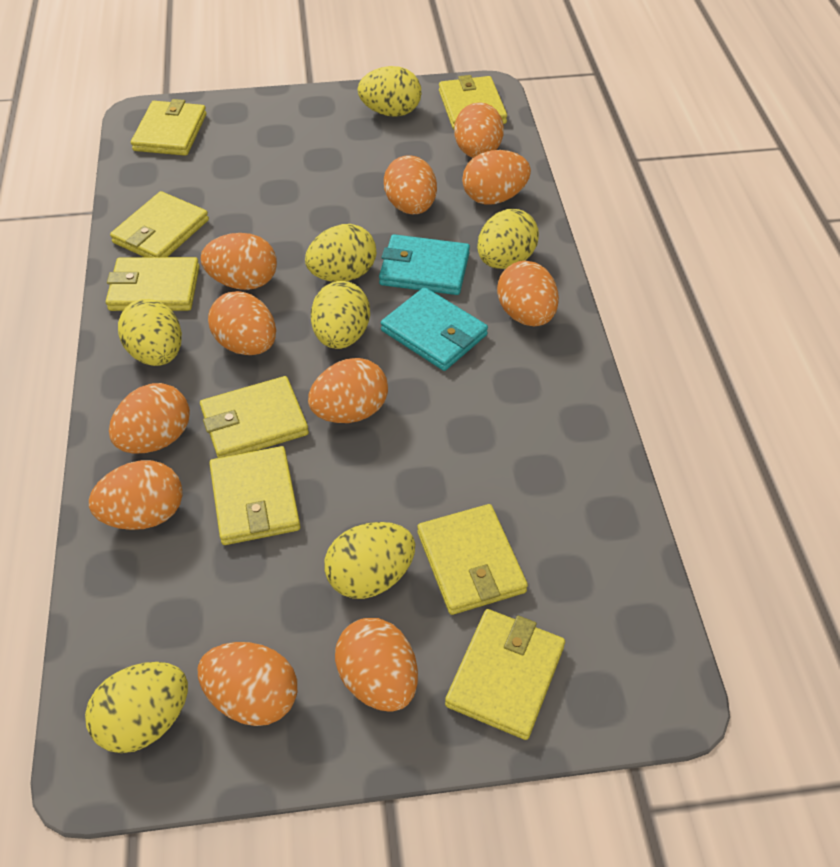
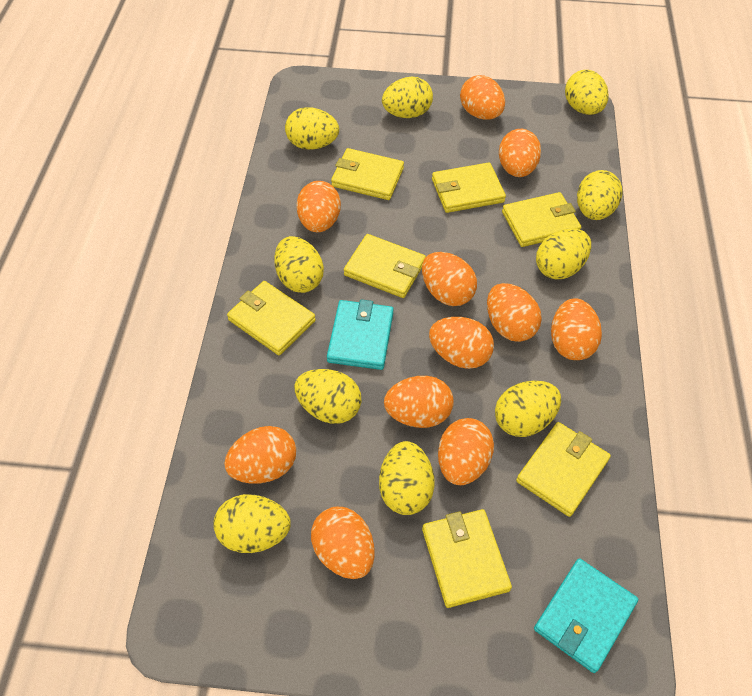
yellow egg: [85,662,188,753] [118,299,182,366] [305,224,376,282] [311,281,370,349] [324,522,415,599] [358,66,421,117] [477,209,539,269] = 7 -> [213,494,291,553] [274,236,324,293] [285,107,339,150] [294,369,361,424] [379,441,435,515] [382,77,433,118] [495,381,561,437] [536,229,591,280] [565,70,609,115] [577,170,622,220] = 10
yellow wallet: [106,257,200,311] [110,191,209,257] [131,99,206,156] [200,376,309,458] [209,446,301,545] [418,504,528,615] [439,75,507,129] [445,609,565,740] = 8 -> [227,281,316,355] [331,148,404,200] [344,234,426,298] [422,509,512,608] [432,162,506,213] [502,192,582,247] [516,422,611,517] = 7

